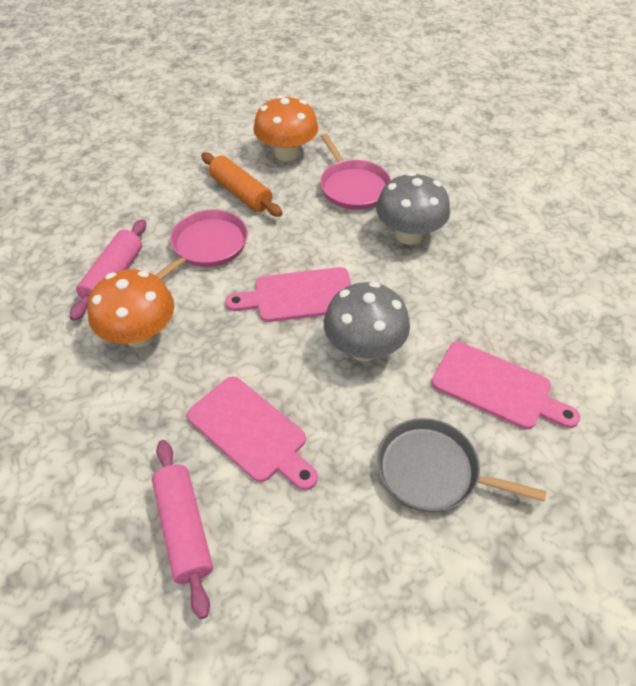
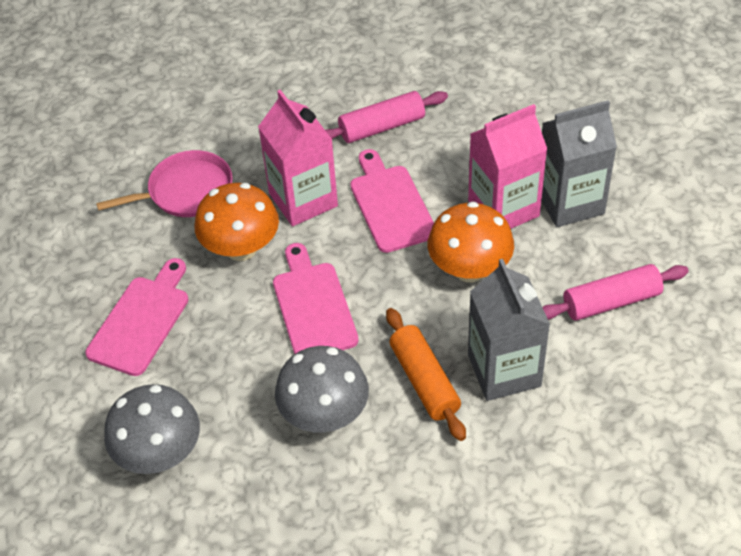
grey carton: none = 0 -> [468,259,550,401] [541,100,617,227] = 2
grey pan: [377,418,547,512] = 1 -> none = 0
pink carton: none = 0 -> [258,90,338,226] [468,104,547,229] = 2
pink pan: [155,210,248,280] [320,134,391,210] = 2 -> [96,150,233,217] = 1

